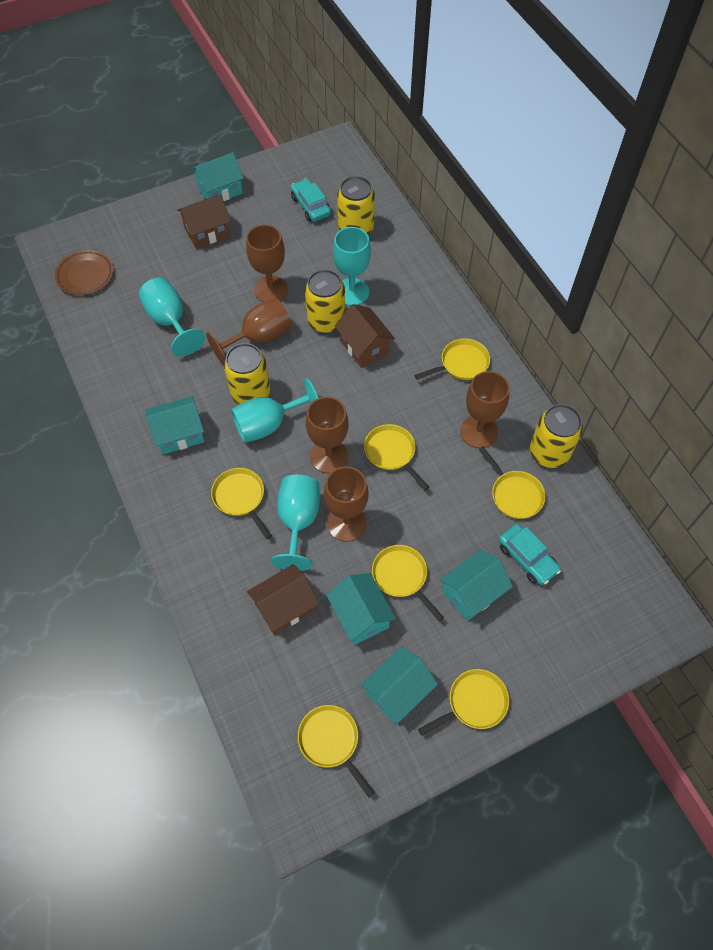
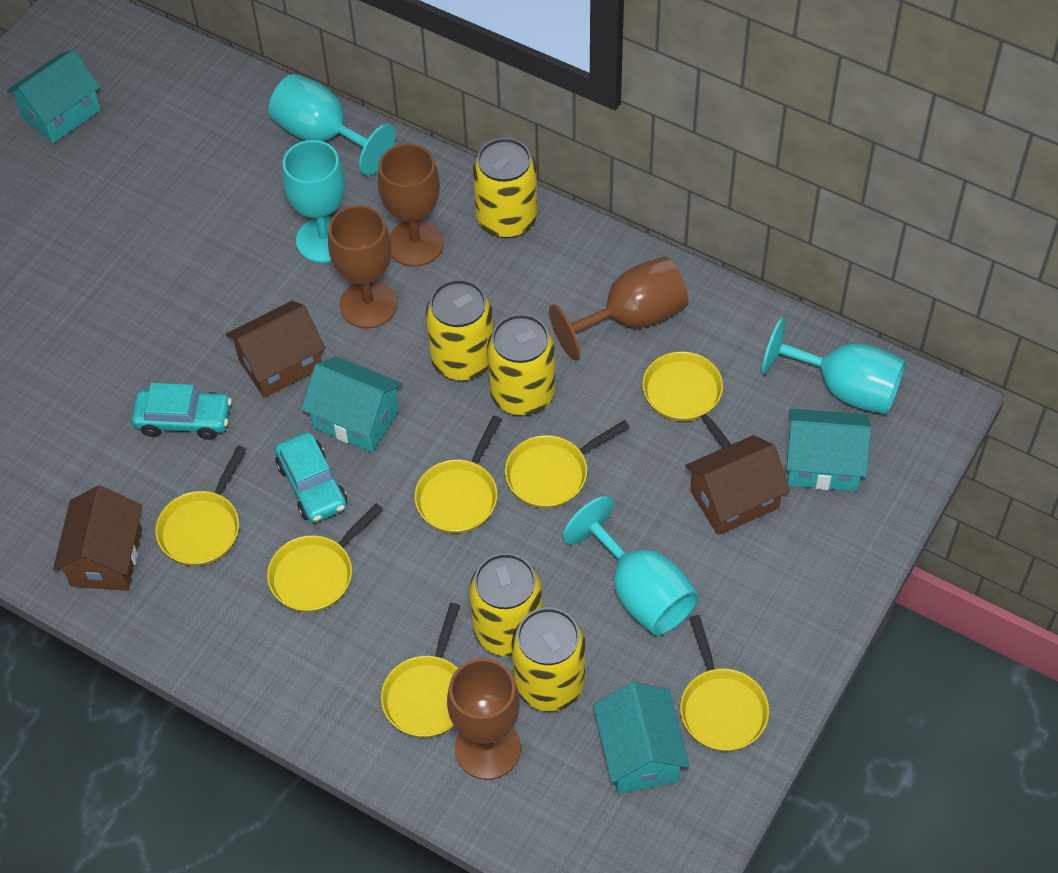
brown goblet: [206,298,292,365] [246,225,288,302] [306,397,348,473] [324,466,369,542] [460,371,510,448] = 5 -> [328,205,398,328] [378,143,444,267] [447,658,521,780] [549,257,688,360] = 4
brown plate: [55,250,114,295] = 1 -> none = 0
turquoise house: [146,396,205,454] [191,152,244,201] [326,573,396,645] [361,646,438,724] [440,550,513,621] = 5 -> [7,50,101,143] [301,356,403,452] [593,682,690,794] [786,409,871,491] = 4
yellow can: [224,343,270,405] [305,269,345,333] [337,176,375,235] [530,404,583,468] = 4 -> [426,279,493,381] [469,553,543,656] [473,138,538,238] [487,314,555,416] [512,607,585,711] = 5

